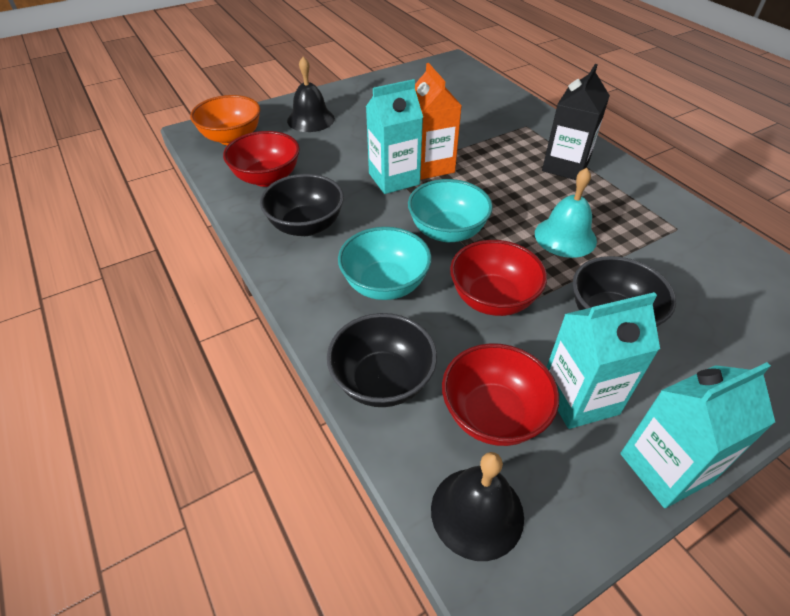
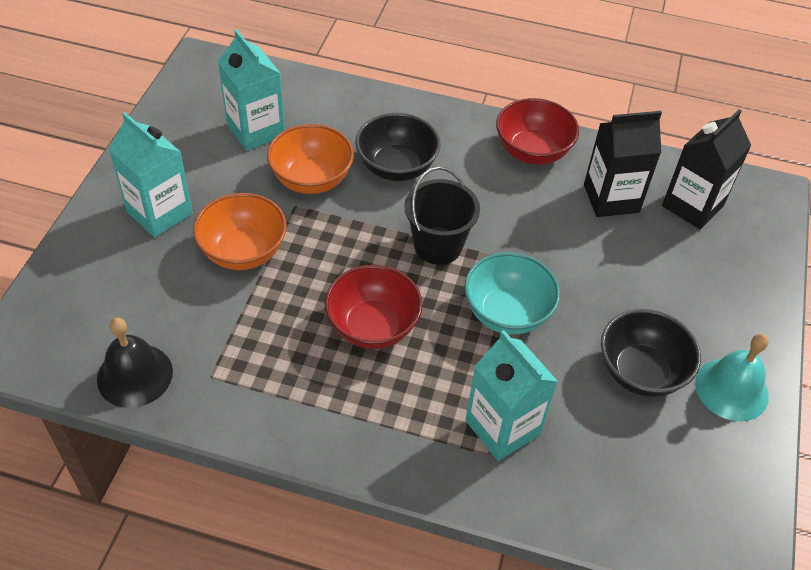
black bell: [287,57,335,132] [431,452,524,561] = 2 -> [97,318,173,408] = 1
black bowl: [260,174,344,236] [327,313,437,407] [573,256,676,327] = 3 -> [355,113,441,181] [601,309,701,397] = 2
black bucket: none = 0 -> [404,167,480,265] = 1
black carton: [542,64,610,180] = 1 -> [584,111,662,217] [662,109,751,229] = 2
orange bowl: [190,95,261,145] = 1 -> [193,193,287,270] [267,124,354,194] = 2
orange carton: [415,63,462,180] = 1 -> none = 0
red bowl: [223,131,300,187] [442,343,559,446] [450,240,547,316] = 3 -> [325,265,423,349] [496,98,579,165] = 2
turquoise bowl: [338,227,432,300] [408,179,493,242] = 2 -> [464,252,560,335] = 1

